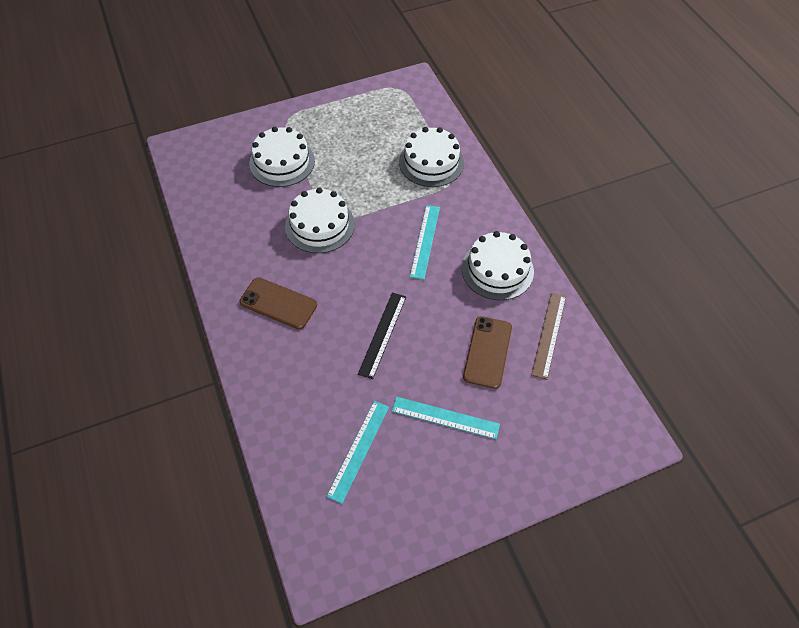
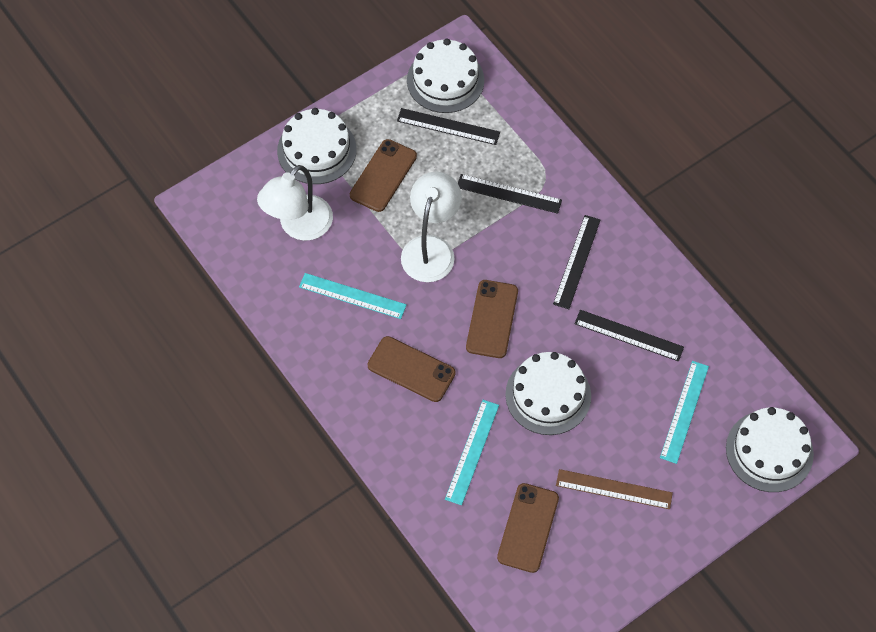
black ruler: [358,292,406,379] = 1 -> [397,108,500,145] [458,174,562,214] [553,215,601,309] [574,310,684,362] = 4
brown phone: [239,277,317,329] [463,316,512,389] = 2 -> [350,139,417,212] [368,336,456,402] [466,280,518,358] [497,483,559,573] = 4
white lamp: none = 0 -> [257,165,333,241] [401,172,462,282] = 2

